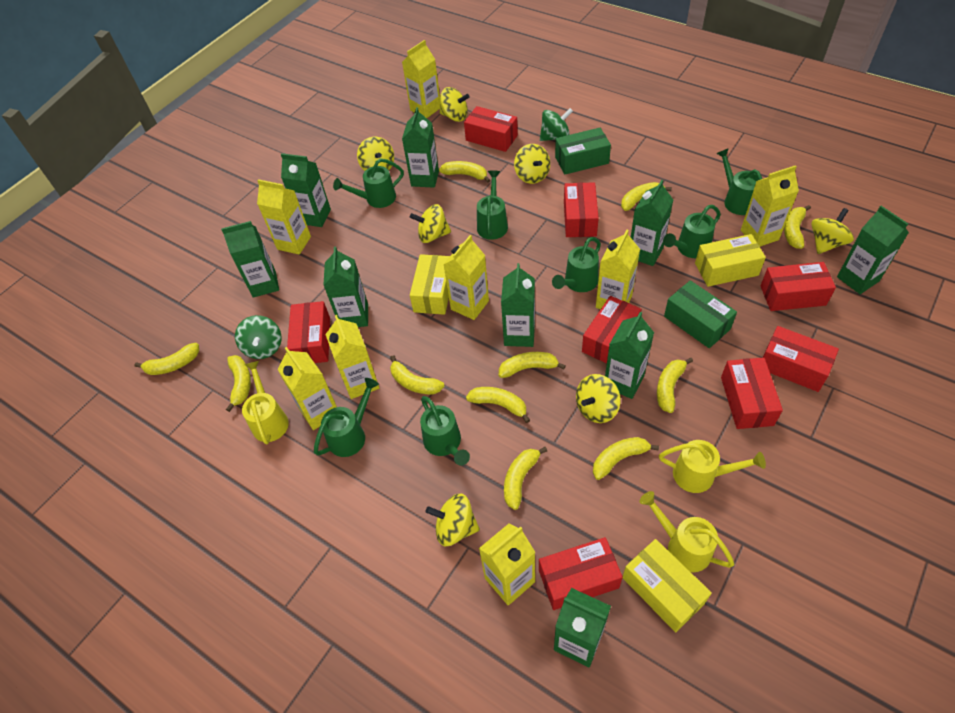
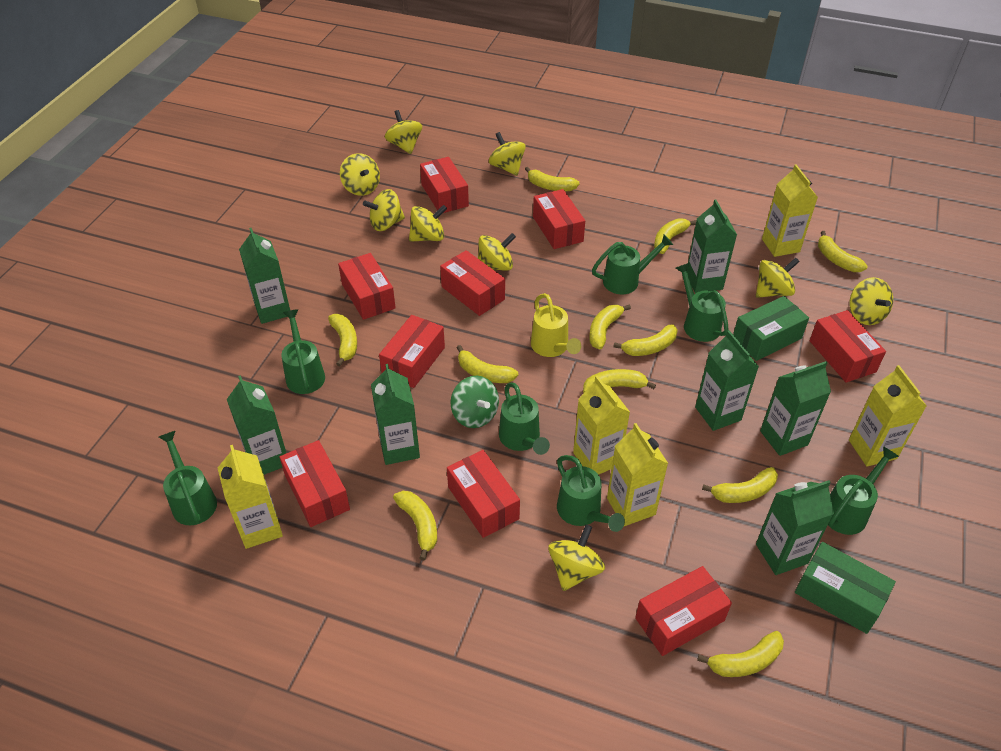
green carton: [221,221,279,298] [281,153,331,227] [323,247,368,327] [402,107,439,188] [501,263,535,347] [554,588,611,667] [605,312,654,399] [631,180,673,266] [837,206,909,294] = 9 -> [227,375,286,475] [239,228,290,324] [371,364,420,465] [687,199,737,293] [695,330,759,431] [756,480,834,575] [760,361,831,456] = 7
green spinning top: [235,315,282,359] [540,108,573,141] = 2 -> [450,376,499,428] = 1
red box: [287,301,330,363] [464,106,518,152] [539,537,623,610] [564,182,599,237] [582,296,641,363] [721,357,783,429] [761,262,836,311] [763,326,839,392] = 8 -> [280,440,350,527] [338,253,396,320] [379,315,445,388] [420,157,469,213] [440,250,505,316] [447,450,520,538] [533,189,585,249] [635,566,732,656] [809,310,886,383] = 9
yellow box: [410,254,450,315] [623,539,712,632] [695,234,766,287] = 3 -> none = 0
yellow carton: [257,179,311,255] [278,347,337,430] [325,315,379,399] [402,40,440,118] [443,235,489,320] [479,524,535,606] [596,230,640,309] [741,165,799,247] = 8 -> [218,445,283,549] [573,376,630,475] [607,423,668,526] [762,165,818,257] [849,365,927,466] = 5
yellow spinning top: [357,137,394,171] [410,204,451,243] [426,493,480,546] [439,87,469,122] [514,144,550,184] [576,374,621,423] [811,208,854,254] = 7 -> [340,153,380,196] [363,189,405,231] [385,110,422,154] [409,205,447,242] [478,233,516,270] [489,132,526,176] [548,525,605,591] [756,258,800,298] [850,277,893,325] = 9
yellow watering can: [242,361,289,444] [639,491,734,572] [659,440,766,493] = 3 -> [531,293,581,357] = 1

